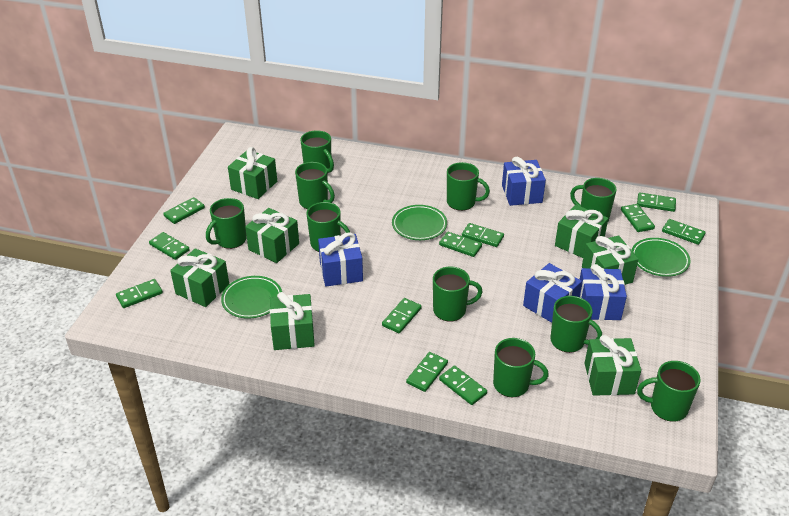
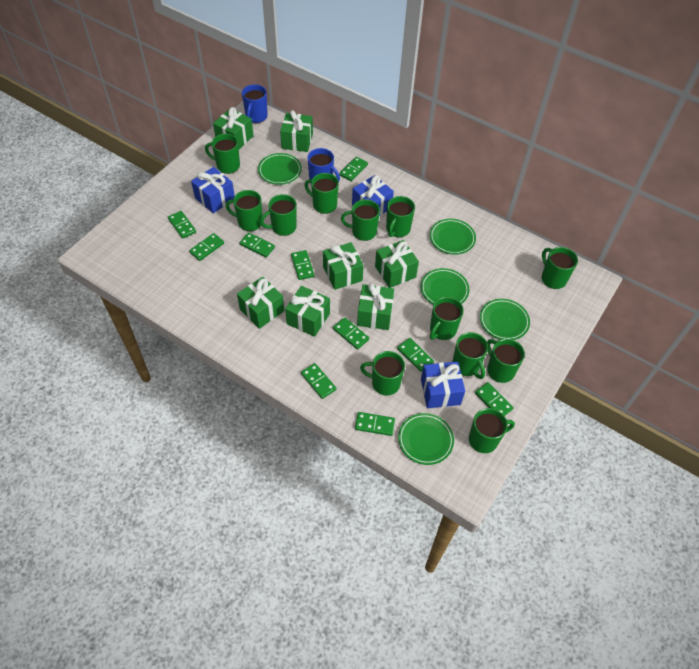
blue gift: [318,232,363,287] [502,157,546,206] [523,263,582,323] [579,264,627,320] = 4 -> [191,167,235,213] [352,175,394,216] [421,361,465,408] = 3
blue mug: none = 0 -> [242,84,268,123] [307,148,340,182] = 2
green domino: [116,279,163,308] [149,232,190,260] [163,197,205,224] [382,298,422,333] [406,352,448,392] [439,232,482,257] [439,366,487,405] [462,223,504,247] [621,204,655,232] [637,192,676,212] [662,219,706,245] = 11 -> [168,211,196,239] [189,233,224,261] [240,233,275,257] [291,250,314,280] [301,363,336,399] [333,317,369,349] [339,157,368,181] [355,412,395,436] [397,338,434,372] [475,382,514,416] = 10
green mug: [206,198,247,249] [295,162,335,209] [300,130,334,173] [307,202,350,252] [433,267,482,322] [447,162,490,211] [493,338,549,397] [550,296,602,353] [570,178,617,221] [637,361,700,422] = 10 -> [205,134,240,174] [226,190,262,231] [260,194,297,236] [304,173,339,214] [341,199,380,241] [360,351,405,396] [386,196,415,237] [430,297,464,340] [452,332,488,379] [469,408,515,453] [487,339,525,383] [542,247,578,289] = 12
green plate: [221,276,282,318] [392,205,447,240] [632,238,690,277] = 3 -> [258,153,302,185] [398,413,454,465] [421,268,469,305] [430,219,476,255] [480,299,530,340] = 5

